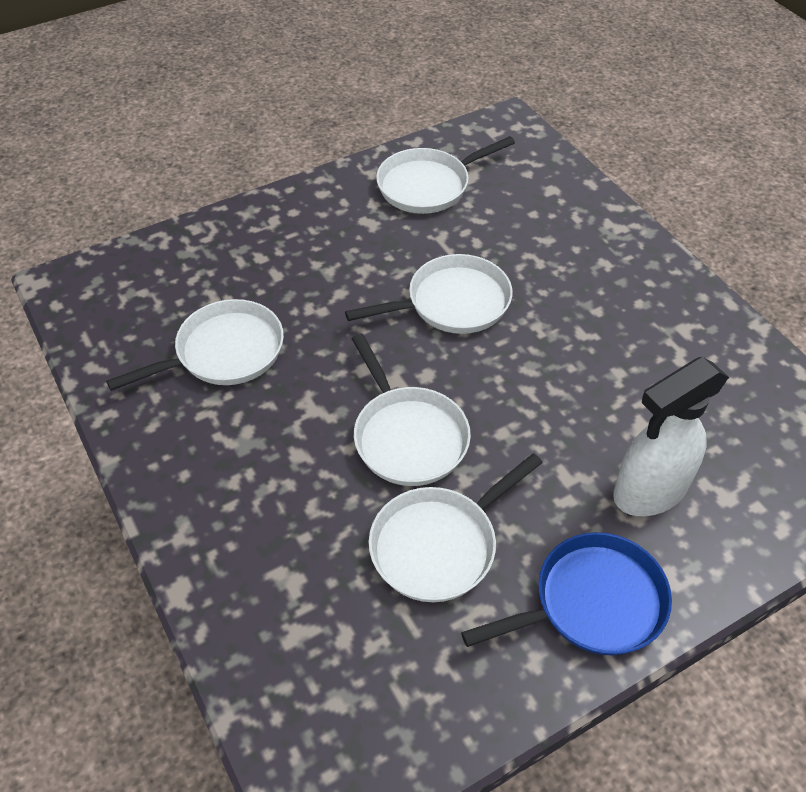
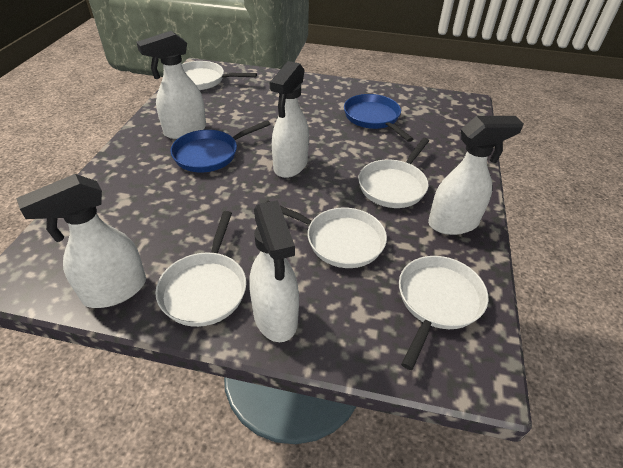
blue pan: [461,532,672,655] = 1 -> [170,120,271,172] [344,94,413,142] = 2
white spray bottle: [613,357,729,516] = 1 -> [16,174,146,308] [136,31,206,139] [250,200,299,342] [270,61,309,178] [428,116,524,235] = 5

